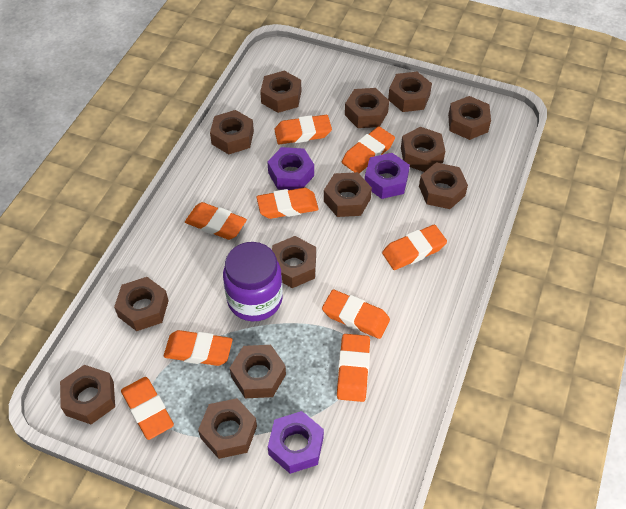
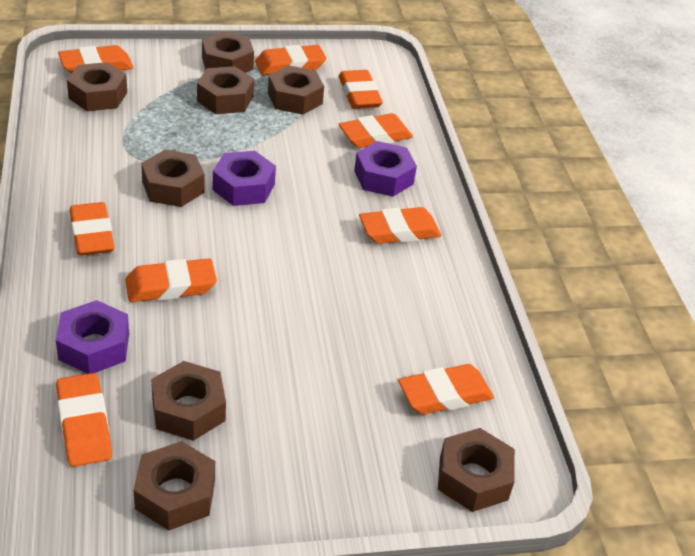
brown nut: [60,365,115,424] [114,277,169,331] [198,398,257,459] [210,110,254,154] [230,345,286,398] [260,71,301,113] [272,236,316,288] [324,172,372,217] [345,88,389,128] [388,72,432,112] [401,127,445,172] [419,162,468,209] [448,96,491,140] = 13 -> [67,62,127,111] [133,441,215,531] [141,150,204,207] [151,361,226,441] [197,66,254,114] [202,31,254,73] [268,65,324,115] [438,428,515,512] = 8
purple jar: [223,242,283,321] = 1 -> none = 0

